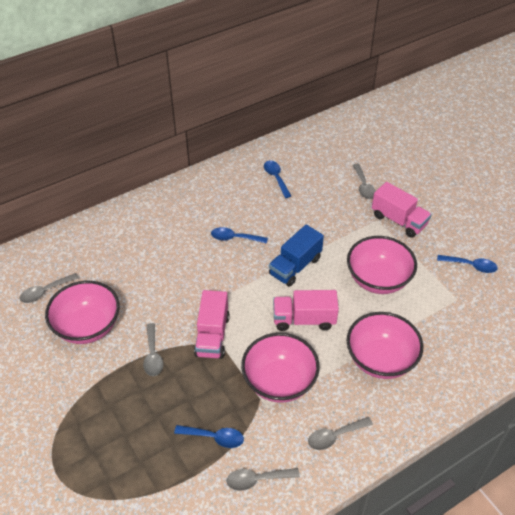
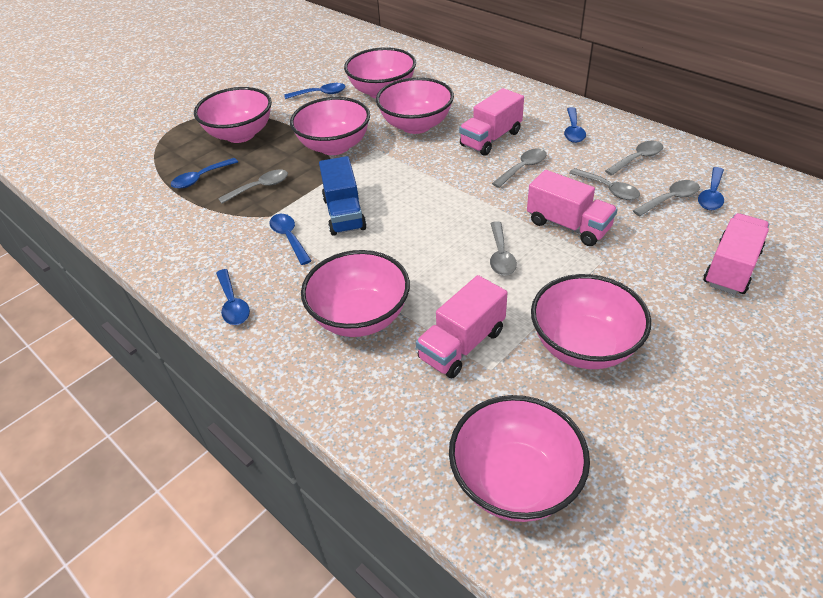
blue spoon: [174,425,244,448] [211,227,268,244] [264,160,291,198] [437,255,498,273] = 4 -> [171,158,238,189] [216,269,250,325] [270,214,312,265] [285,83,346,99] [564,107,586,143] [698,167,724,210] = 6
grey spoon: [20,273,79,303] [143,323,163,376] [227,468,300,491] [308,417,373,450] [353,164,375,199] = 5 -> [218,170,288,204] [490,221,517,276] [492,148,547,188] [569,168,640,200] [605,141,663,176] [633,180,700,217] = 6
pink bowl: [45,281,120,344] [241,333,320,403] [347,236,417,294] [347,312,423,379] = 4 -> [194,87,272,143] [290,97,370,155] [301,250,410,337] [344,47,416,99] [376,77,454,134] [449,395,590,522] [531,274,651,369] = 7
pink truck: [194,290,230,359] [273,290,339,331] [372,182,432,238] = 3 -> [416,275,507,378] [459,88,524,156] [527,170,618,246] [703,213,769,295] = 4

